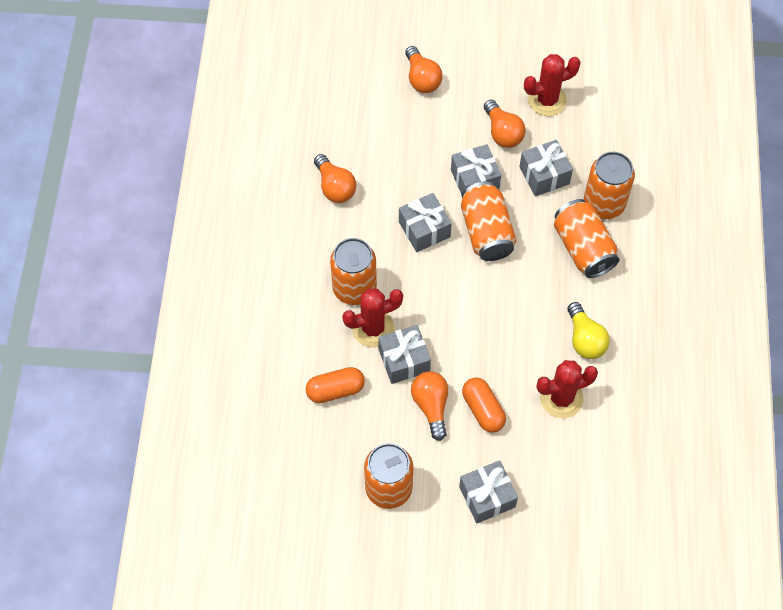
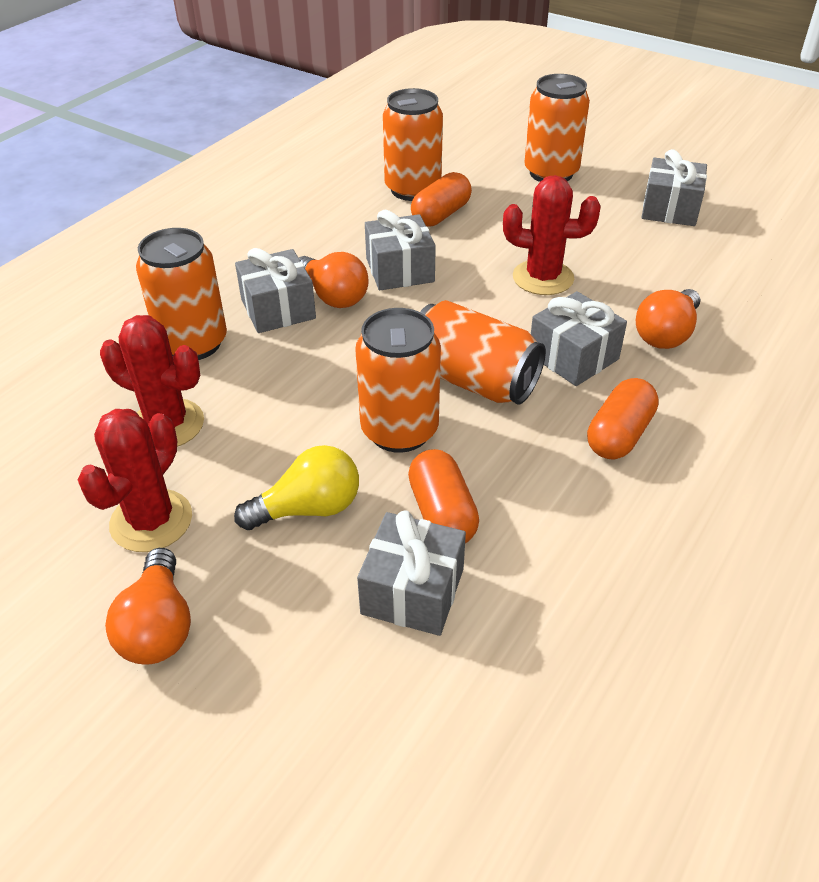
orange capsule: [306,367,365,403] [462,377,506,433] = 2 -> [408,449,479,543] [411,172,472,227] [587,378,659,459] = 3
orange light bulb: [314,154,356,203] [405,46,443,93] [411,371,449,441] [484,100,526,148] = 4 -> [105,548,191,665] [299,252,369,308] [636,289,700,349] = 3

